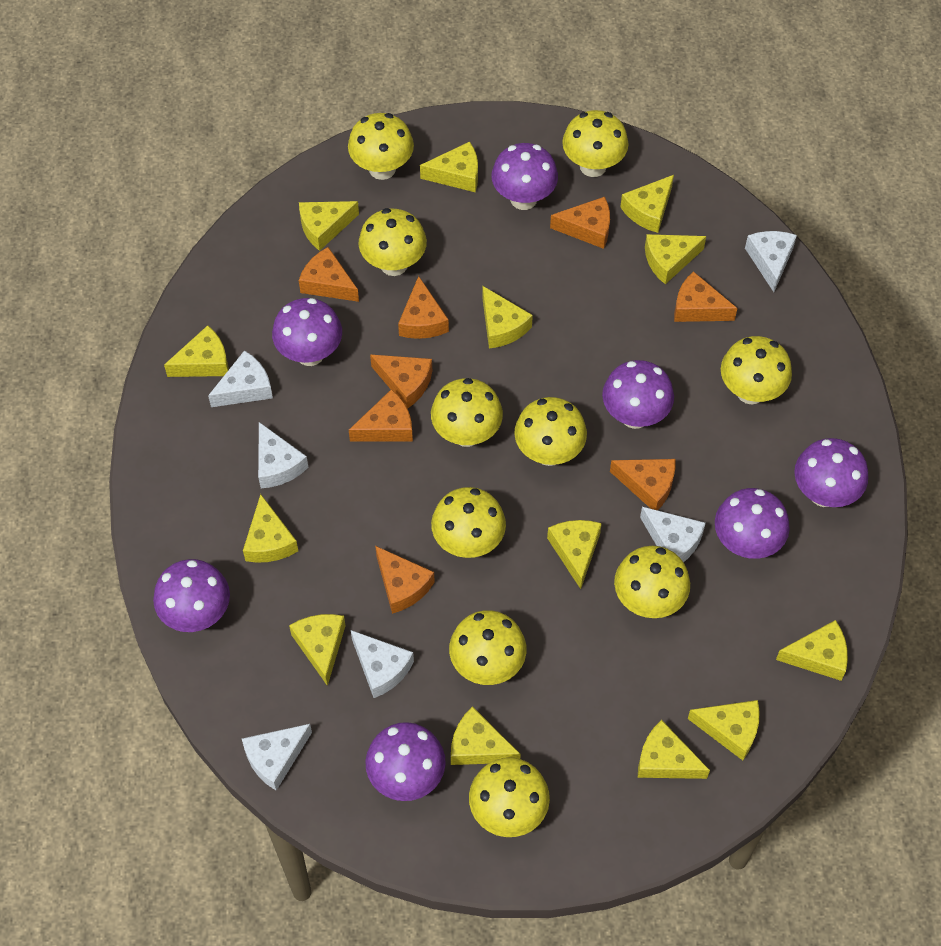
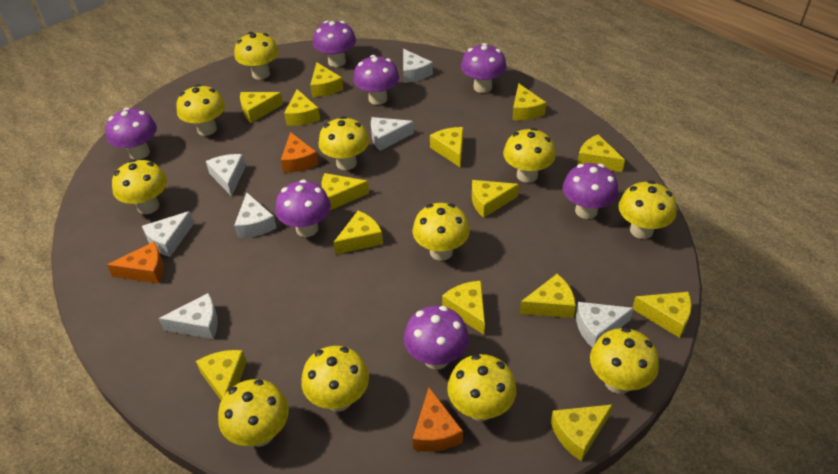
orange cheese: [299,247,359,302] [349,389,413,441] [370,355,432,409] [375,546,435,614] [398,276,449,339] [550,197,610,249] [610,459,675,510] [674,271,738,322] = 8 -> [107,242,163,284] [281,132,319,173] [413,387,463,452] = 3
white cheese: [208,350,273,407] [242,724,312,791] [258,422,309,488] [351,630,414,698] [640,507,706,562] [745,231,797,292] = 6 -> [142,211,194,257] [158,293,218,339] [206,154,246,196] [234,193,276,238] [371,117,414,151] [403,49,433,83] [576,302,634,348] = 7
yellow cheese: [164,325,229,377] [243,494,298,563] [289,614,346,686] [299,201,359,251] [420,142,478,192] [451,706,521,765] [482,286,533,349] [547,520,602,589] [620,175,674,233] [638,720,710,779] [645,234,706,284] [688,700,759,760] [776,620,848,681] = 13 -> [196,350,247,400] [240,92,283,123] [284,89,320,126] [310,62,343,97] [321,173,369,210] [333,211,383,255] [430,127,463,168] [442,281,485,335] [472,180,519,218] [512,83,546,120] [520,274,576,318] [551,404,613,461] [577,134,625,172] [632,292,692,338] = 14
yellow mushroom: [348,113,414,180] [359,208,427,276] [431,378,503,447] [431,487,506,558] [449,610,527,685] [469,757,550,837] [514,397,587,466] [562,110,628,177] [614,546,690,618] [721,336,792,404] = 10 -> [112,159,167,214] [176,84,225,136] [218,379,289,447] [234,32,279,80] [301,346,369,412] [318,116,369,170] [413,203,470,261] [447,354,516,421] [503,128,556,183] [590,327,659,394] [618,181,676,239] = 11

